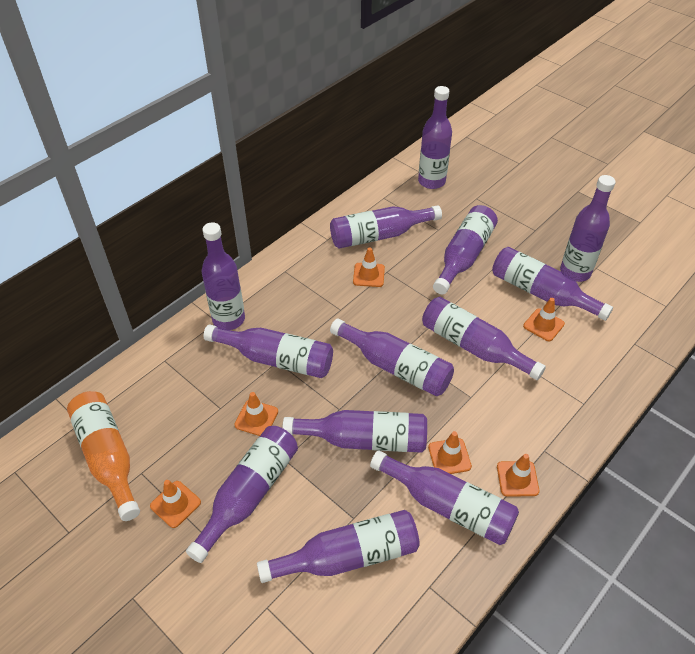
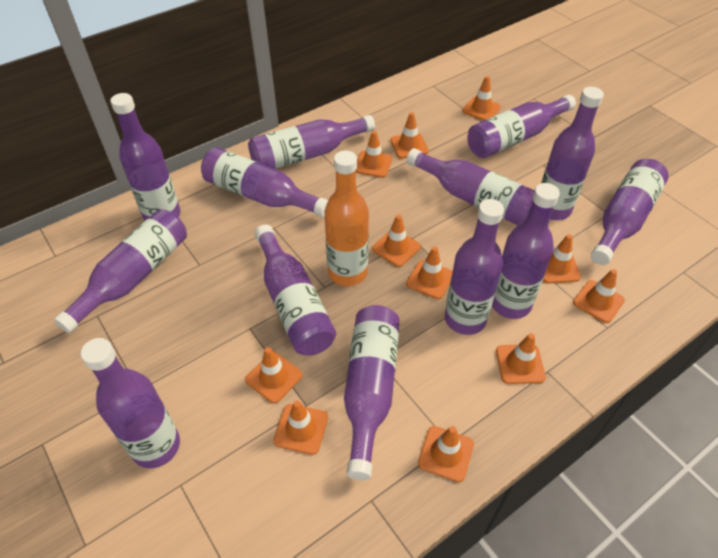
orange traffic cone: [150,480,201,528] [234,392,278,436] [353,247,385,287] [428,431,472,474] [497,454,539,497] [523,298,565,341] = 6 -> [245,347,302,403] [273,400,328,455] [355,131,393,178] [372,215,421,267] [390,112,429,158] [406,247,453,299] [418,426,474,482] [463,76,501,121] [496,333,546,384] [543,234,581,283] [573,269,625,323] = 11

